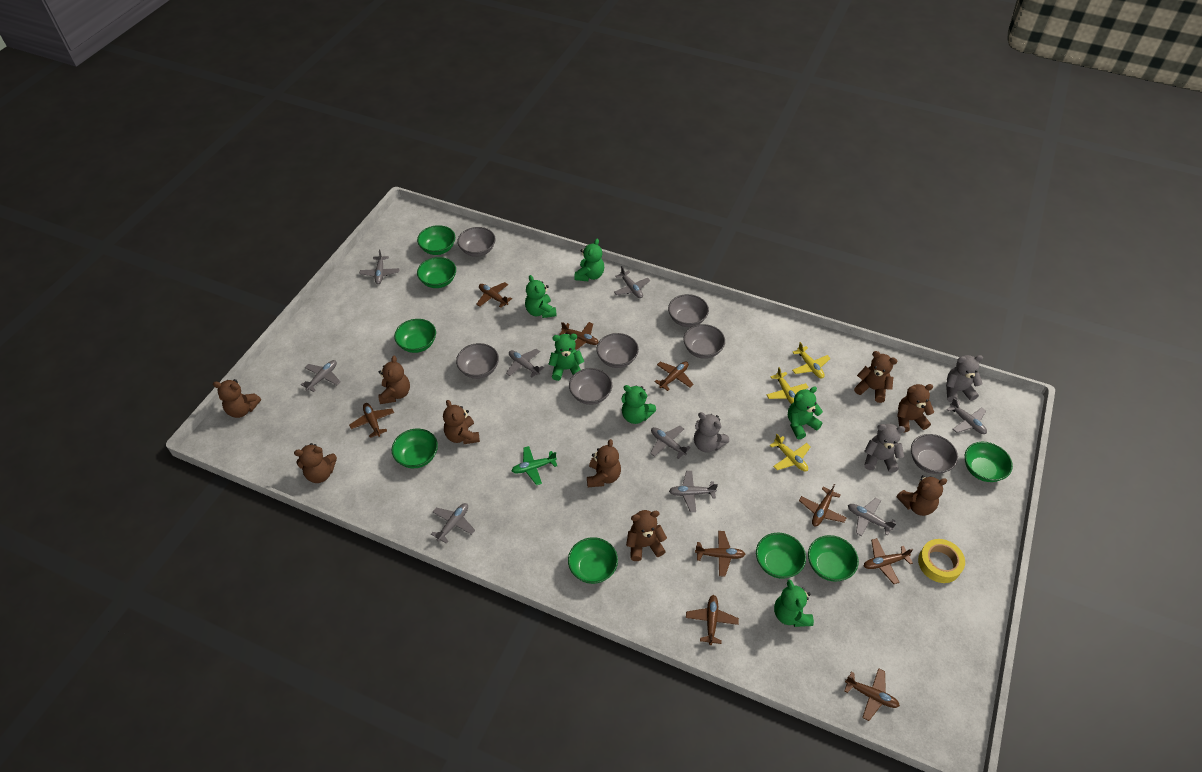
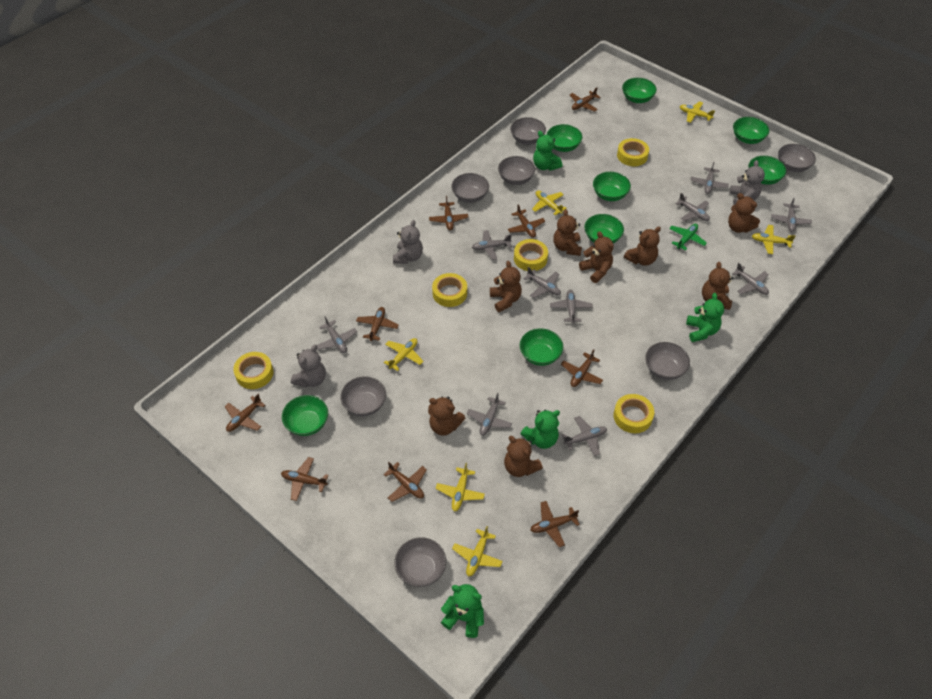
brown teddy bear: [213,379,261,418] [294,443,337,483] [378,356,410,404] [443,400,480,444] [587,439,621,487] [626,510,667,561] [854,351,897,403] [897,384,934,432] [897,475,947,516] = 9 -> [428,397,465,436] [490,261,522,312] [504,436,543,477] [553,209,582,256] [579,231,614,283] [624,227,661,266] [702,262,733,310] [728,193,760,233] = 8
green teddy bear: [525,275,557,318] [549,334,584,381] [574,239,604,281] [622,385,656,424] [774,579,814,627] [788,387,823,439] = 6 -> [441,584,484,638] [520,410,560,449] [533,131,562,171] [686,293,724,342] = 4
grey plane: [301,360,340,392] [360,250,400,284] [431,503,475,544] [506,349,544,378] [614,266,650,298] [650,426,691,459] [669,471,718,512] [848,498,897,536] [946,398,987,434] = 9 -> [317,316,357,353] [467,393,512,436] [472,230,512,260] [524,267,561,298] [550,290,593,324] [562,416,607,456] [675,193,710,221] [690,162,729,194] [732,263,769,295] [771,198,812,232] = 10
yellow plane: [766,367,809,404] [770,434,811,472] [792,342,831,378] = 3 -> [384,338,424,371] [436,463,485,512] [452,526,503,577] [532,191,567,215] [680,101,715,123] [752,225,795,254] = 6
yellow tape: [918,539,965,583] = 1 -> [233,352,273,389] [432,273,467,307] [514,239,548,271] [614,394,654,433] [617,138,649,166] = 5

